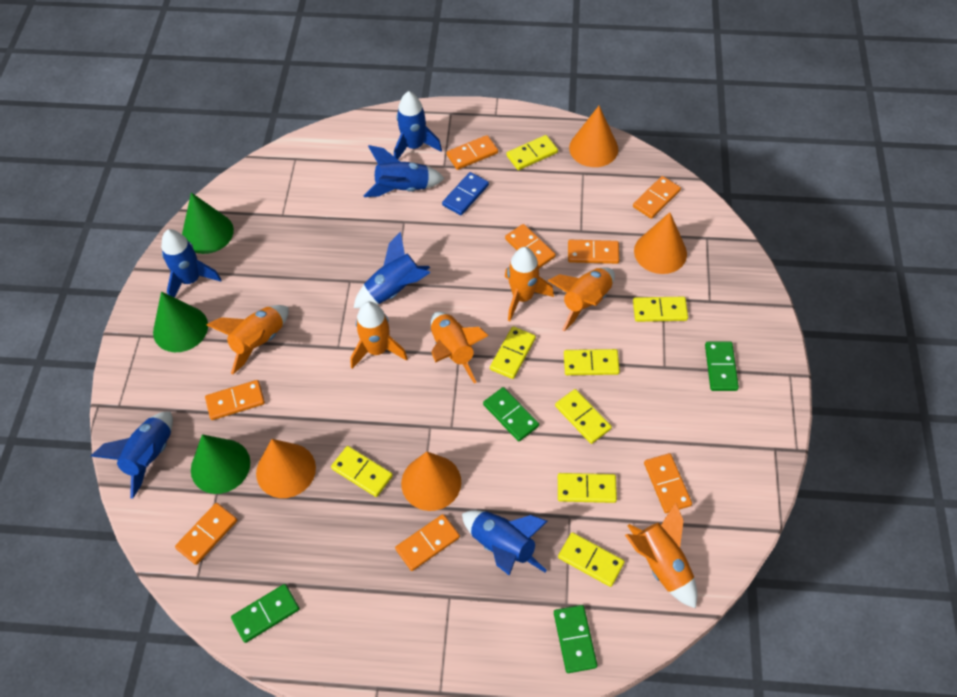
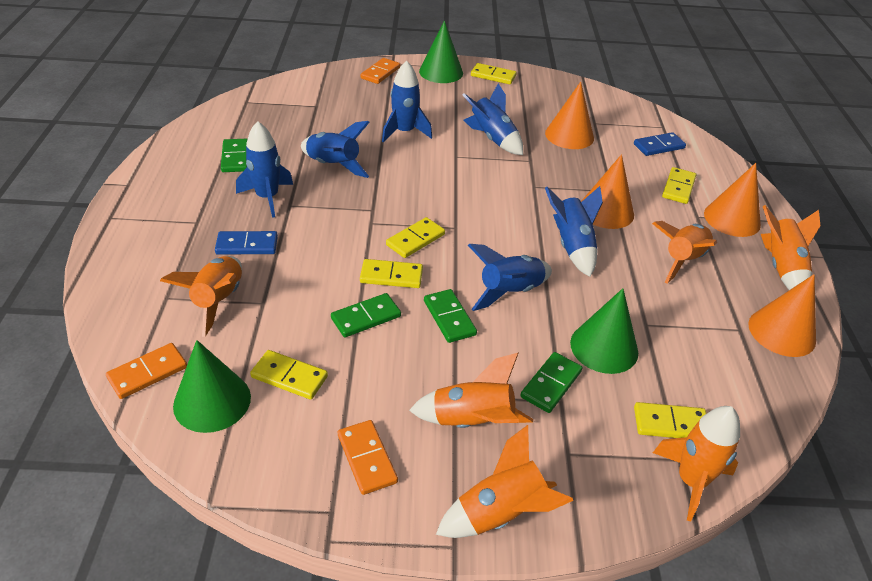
blue domino: [442,172,489,215] = 1 -> [215,231,278,255] [634,132,686,156] = 2
orange domino: [175,503,237,565] [205,380,265,420] [395,514,460,571] [447,135,498,170] [505,224,556,268] [568,240,619,264] [633,176,681,219] [644,453,692,513] = 8 -> [106,343,187,399] [338,420,398,495] [360,58,400,84] = 3
yellow domino: [331,446,393,497] [490,326,536,379] [506,135,558,170] [555,389,612,444] [558,473,617,503] [558,532,625,587] [564,349,620,375] [633,297,688,322] = 8 -> [250,350,328,400] [360,259,423,288] [386,217,445,258] [471,63,517,85] [634,402,707,438] [662,167,696,204] = 6

